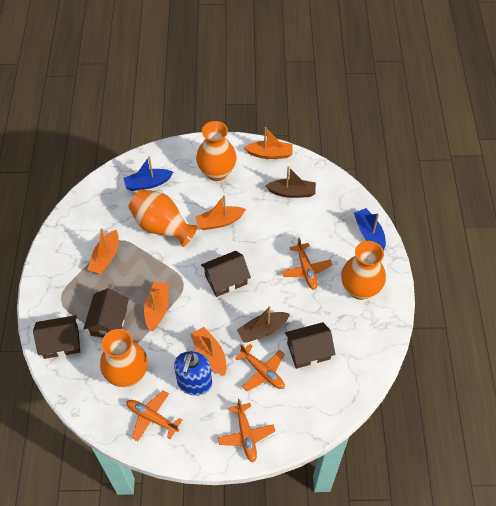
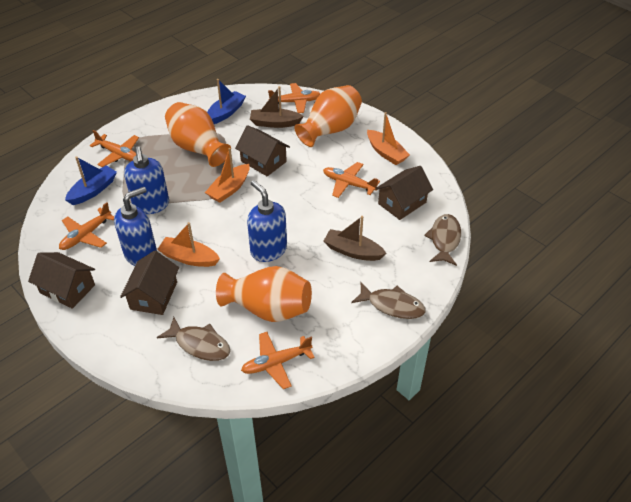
blue soap dispenser: [174,351,212,396] = 1 -> [114,187,157,266] [124,146,169,214] [247,180,287,262] = 3
brown fish: none = 0 -> [157,317,230,361] [351,282,426,319] [424,214,461,266] = 3
orange boat: [87,228,118,274] [144,282,169,331] [190,327,227,376] [195,195,246,230] [244,127,293,159] = 5 -> [157,222,220,267] [205,148,250,203] [367,112,410,165] = 3
orange plane: [126,390,182,441] [218,399,275,463] [235,344,285,391] [281,237,332,290] = 4 -> [59,202,114,250] [90,130,139,167] [241,332,315,389] [268,83,321,113] [323,162,380,198] = 5
orange vase: [100,329,148,387] [129,189,198,247] [196,121,237,181] [341,241,386,300] = 4 -> [165,102,231,167] [216,266,312,322] [294,85,362,147] = 3

